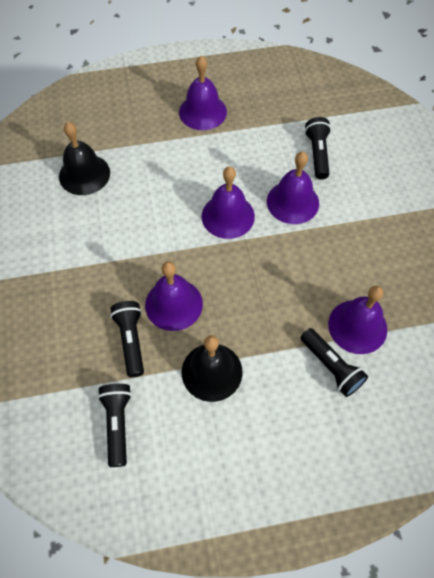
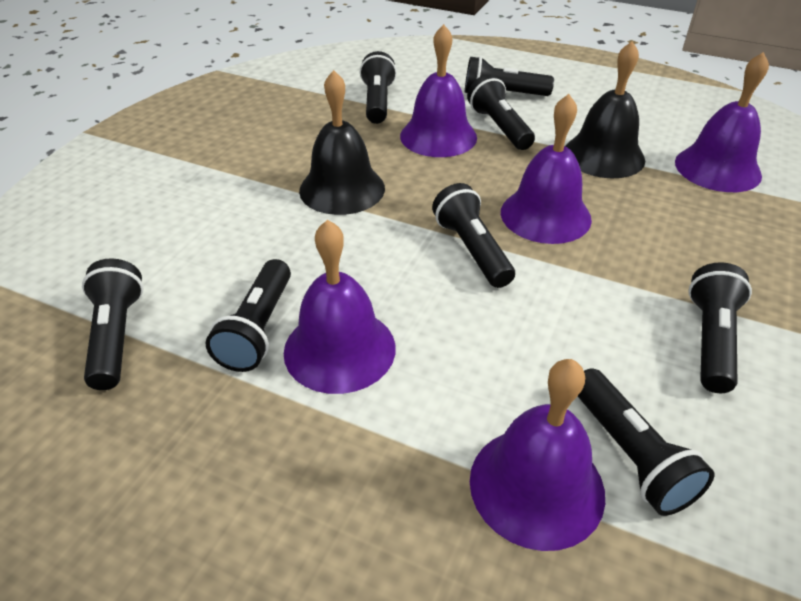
black flashlight: [98,384,132,467] [110,301,144,377] [300,328,368,397] [305,117,331,180] = 4 -> [82,258,144,390] [206,259,291,372] [360,51,397,124] [432,183,515,288] [465,56,554,96] [467,75,535,150] [578,368,715,516] [688,262,752,393] = 8

